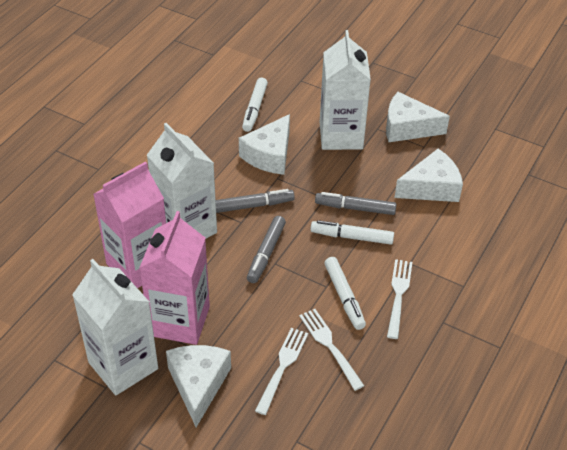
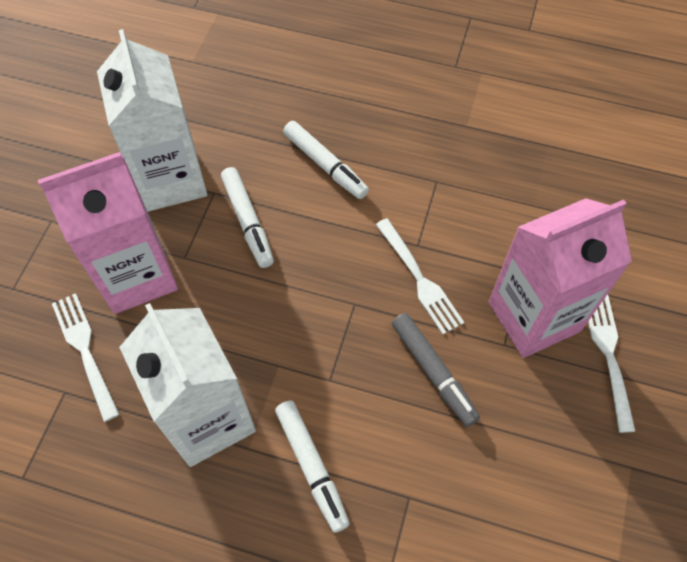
grey marker: [216,189,295,213] [247,216,286,283] [315,192,397,215] = 3 -> [392,313,480,427] = 1
white carton: [72,259,158,396] [147,123,217,239] [320,30,371,150] = 3 -> [97,29,208,212] [119,303,256,467] = 2
white cheese: [166,345,231,427] [239,114,290,175] [386,92,450,142] [394,149,463,202] = 4 -> none = 0

